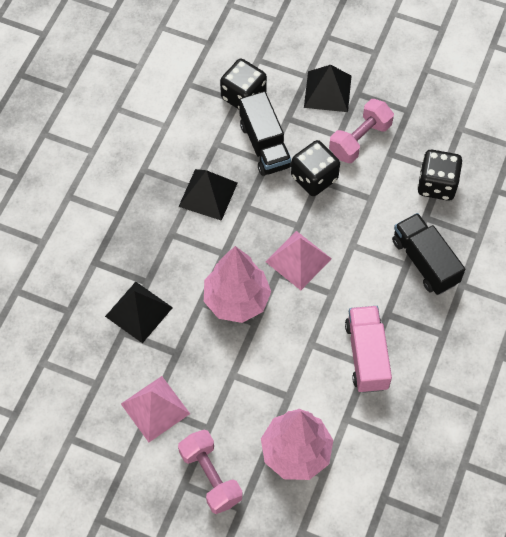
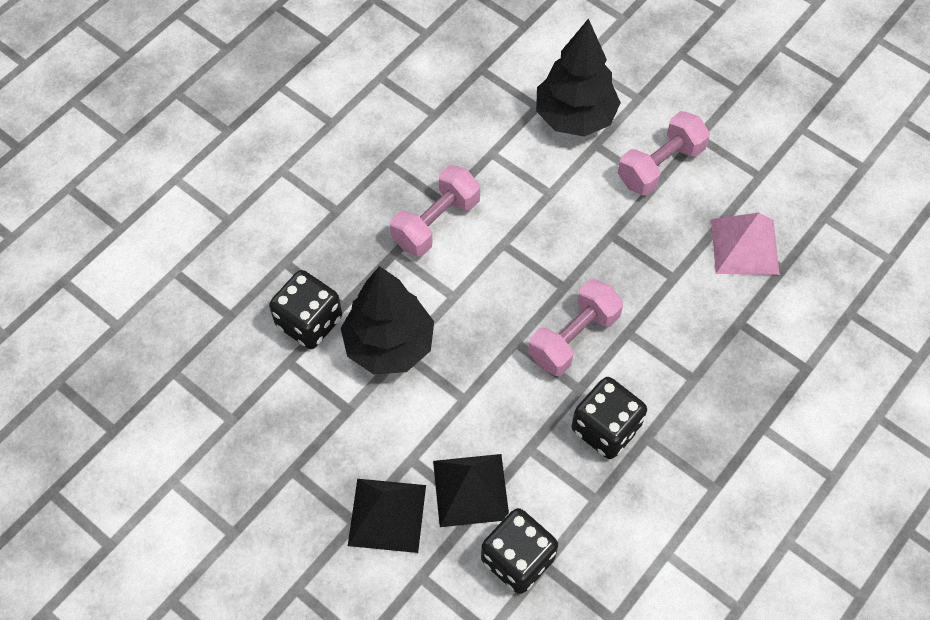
black pyramid: [105,282,173,343] [178,169,238,221] [304,65,352,112] = 3 -> [348,479,426,553] [433,454,509,527] = 2
black tree: none = 0 -> [341,266,434,374] [536,18,621,137] = 2
black truck: [239,91,292,176] [392,213,465,295] = 2 -> none = 0
pink dumbbell: [178,430,243,514] [329,99,394,163] = 2 -> [390,165,480,257] [528,279,623,376] [618,111,710,196] = 3
pink pyramid: [121,376,190,442] [266,231,332,290] = 2 -> [711,213,780,275] = 1
pink tree: [204,246,271,323] [261,409,333,480] = 2 -> none = 0
pink truck: [345,306,392,393] = 1 -> none = 0

